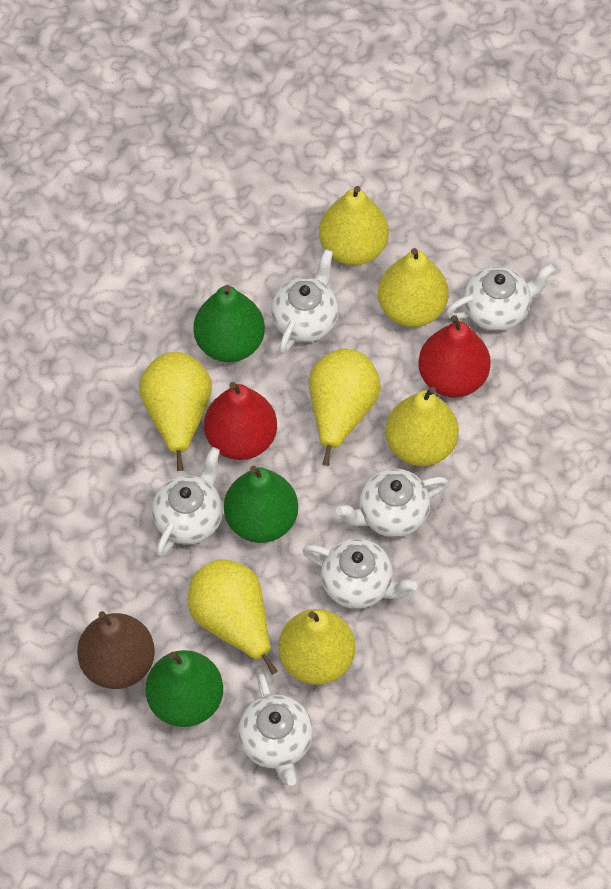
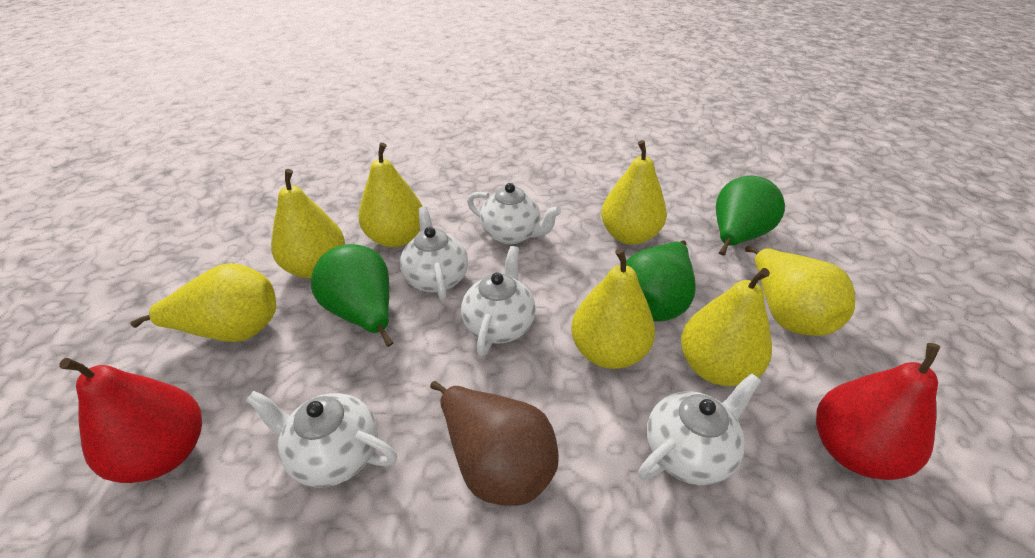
white teapot: [152,447,223,557] [238,673,313,786] [271,249,339,354] [303,538,417,609] [336,468,449,537] [446,264,555,331] = 6 -> [246,391,397,488] [400,207,468,301] [461,246,536,356] [467,183,561,244] [638,373,761,485] = 5

